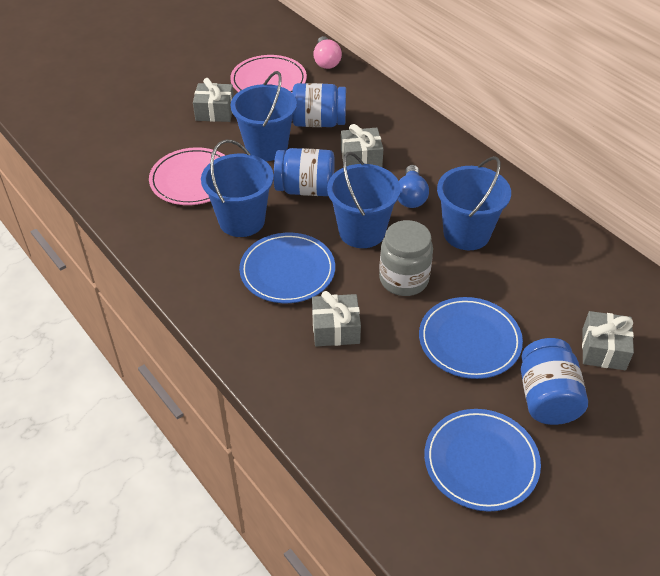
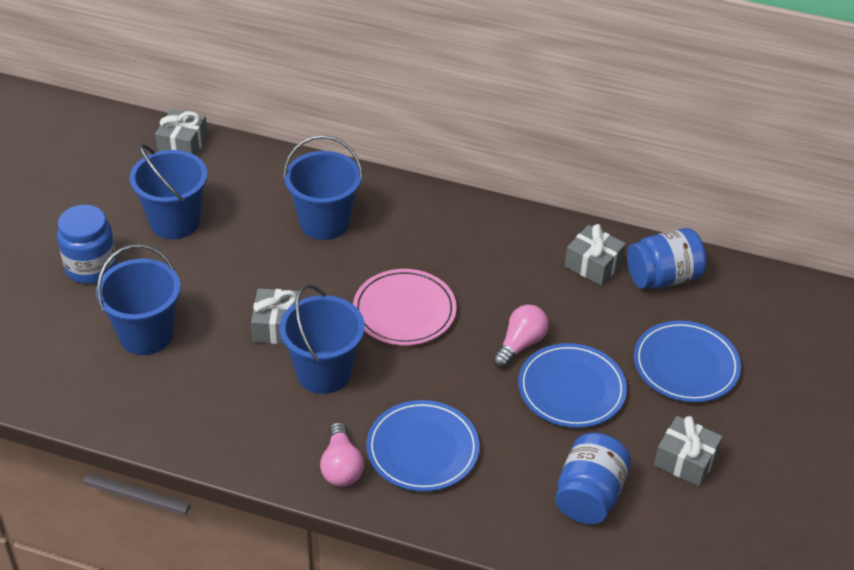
blue light bulb: [398,165,429,208] = 1 -> none = 0
grey jar: [379,220,433,296] = 1 -> none = 0
pink light bulb: [313,36,342,69] = 1 -> [320,422,364,487] [493,305,549,368] = 2
pink plate: [149,147,225,205] [230,55,307,93] = 2 -> [353,269,457,345] = 1

